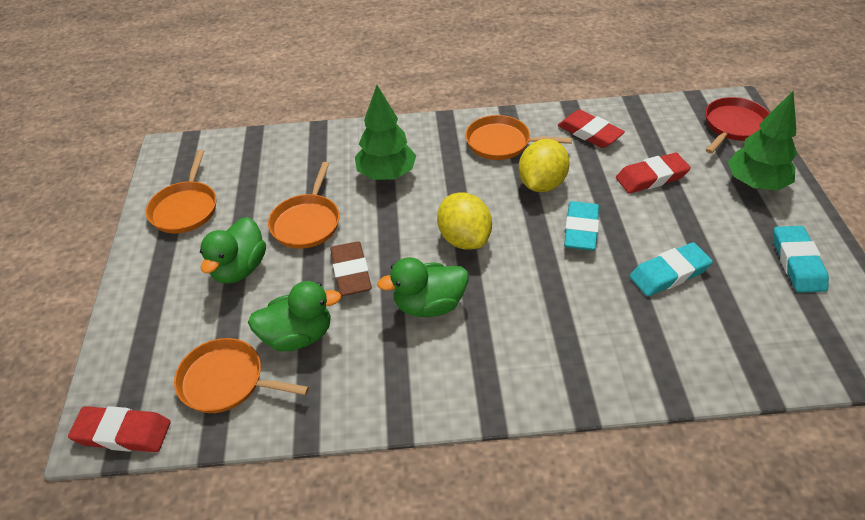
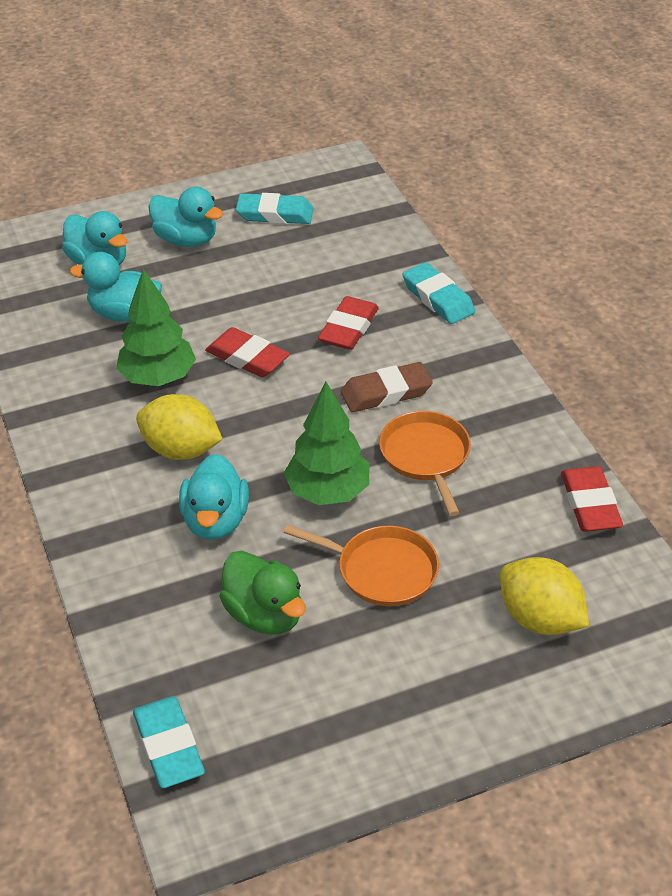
green duck: [200,217,266,283] [248,281,341,351] [377,257,468,317] = 3 -> [219,551,306,635] = 1
orange pan: [146,150,216,234] [174,338,309,413] [268,162,340,249] [465,115,572,160] = 4 -> [283,524,439,606] [379,411,471,516] = 2
red pan: [705,97,770,154] = 1 -> none = 0
turquoise duck: none = 0 -> [62,211,127,265] [70,252,162,322] [148,187,223,247] [179,454,249,540] = 4

